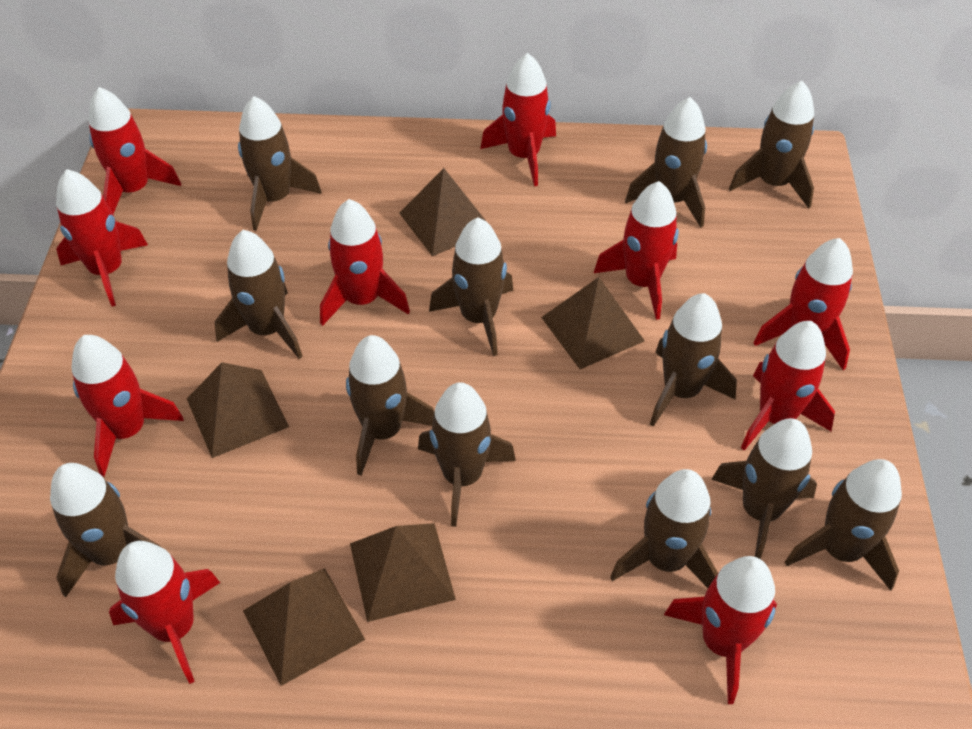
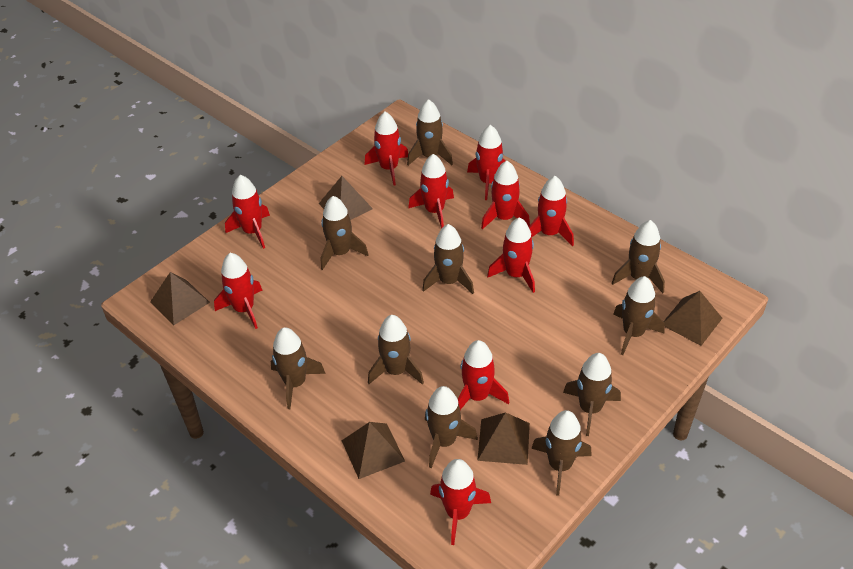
brown rocket: [50,463,161,597] [215,230,303,359] [238,96,322,231] [346,335,434,476] [418,382,516,527] [429,217,513,356] [610,469,718,588] [625,97,707,228] [650,293,737,427] [711,418,817,559] [729,81,814,209] [785,459,902,591] = 12 -> [271,327,326,409] [321,196,369,270] [368,315,424,385] [407,99,453,165] [422,224,474,294] [425,386,478,468] [531,410,592,496] [563,353,621,436] [612,220,665,293] [613,276,665,355] = 10

